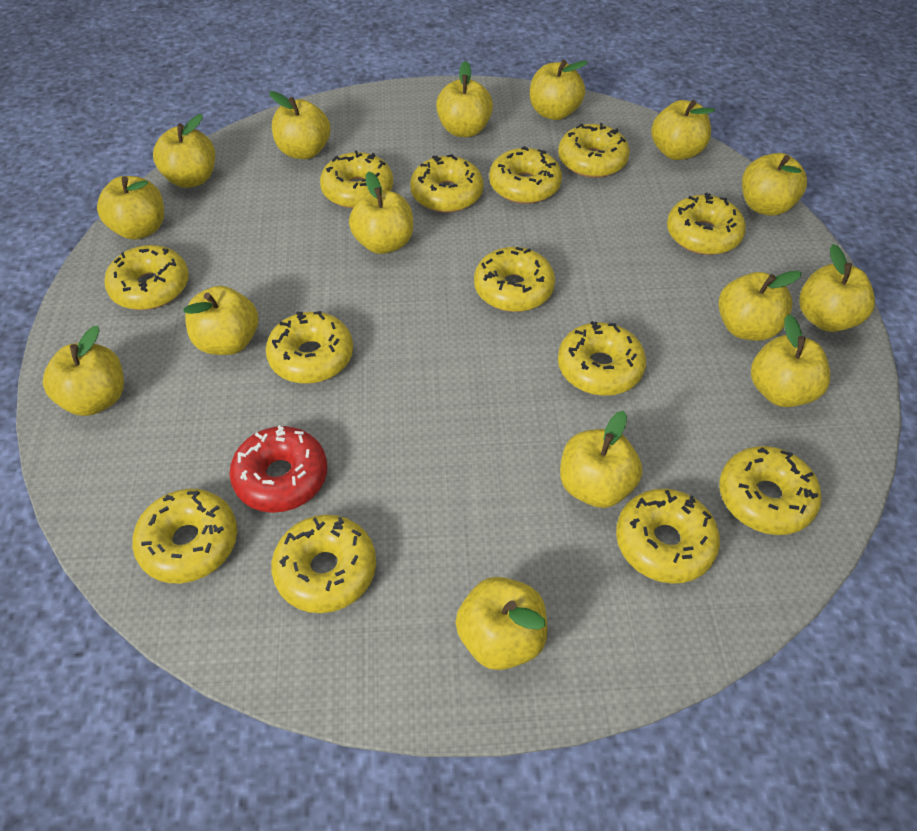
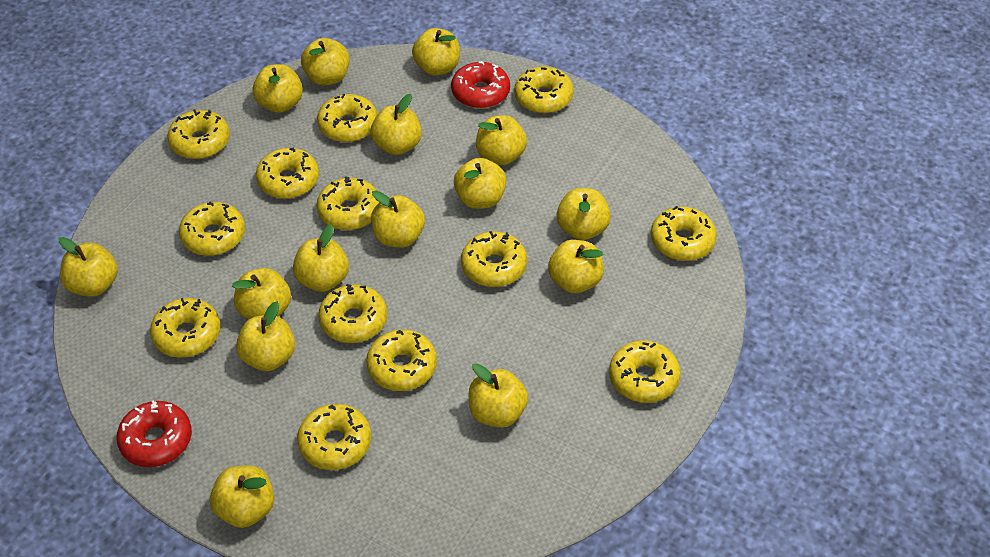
red donut: [229,425,327,513] = 1 -> [116,400,192,467] [451,61,510,108] = 2

